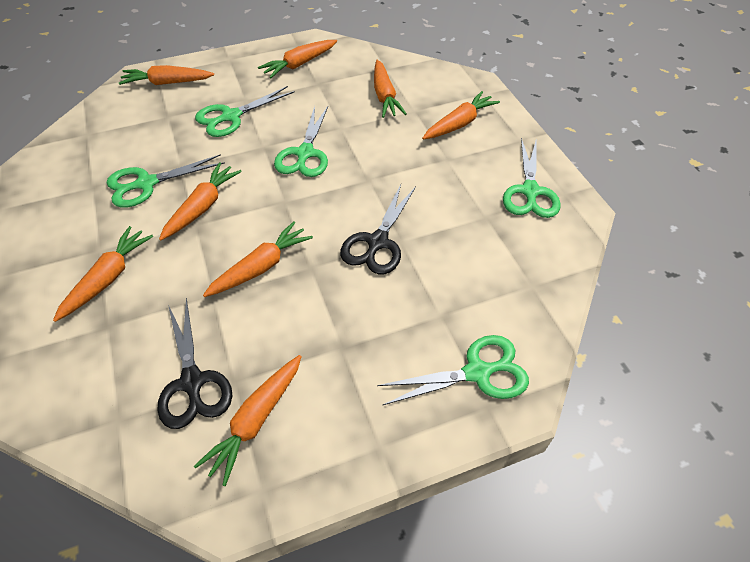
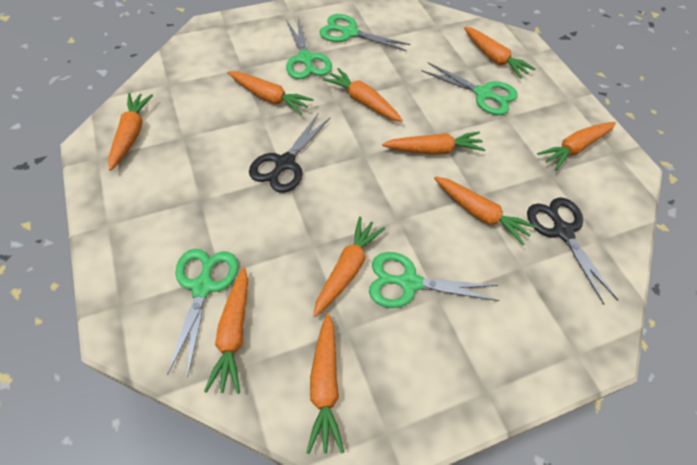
orange carrot: [53,226,153,322] [119,65,214,85] [159,162,242,240] [194,355,302,486] [203,221,313,297] [258,40,337,78] [374,60,406,118] [422,91,500,140] = 8 -> [108,93,153,171] [204,267,248,394] [228,71,313,115] [306,313,344,454] [313,216,385,317] [323,68,403,122] [382,132,485,155] [434,176,537,245] [464,27,535,79] [537,122,616,170] = 10

